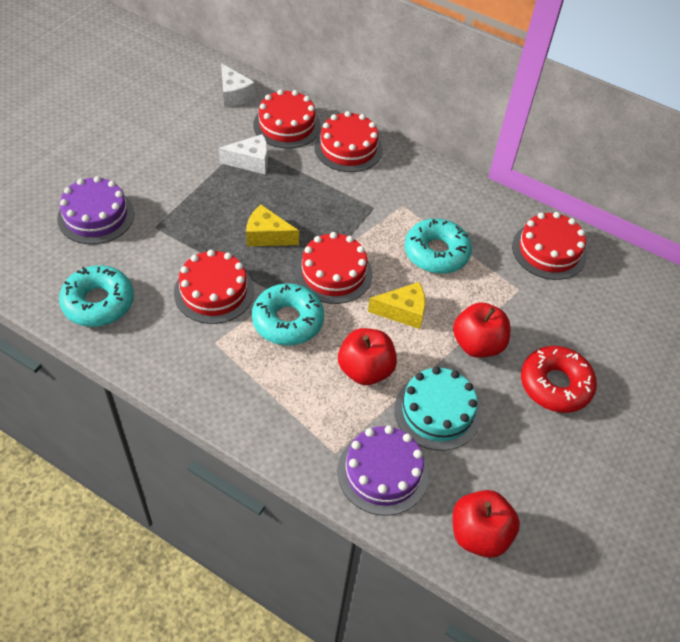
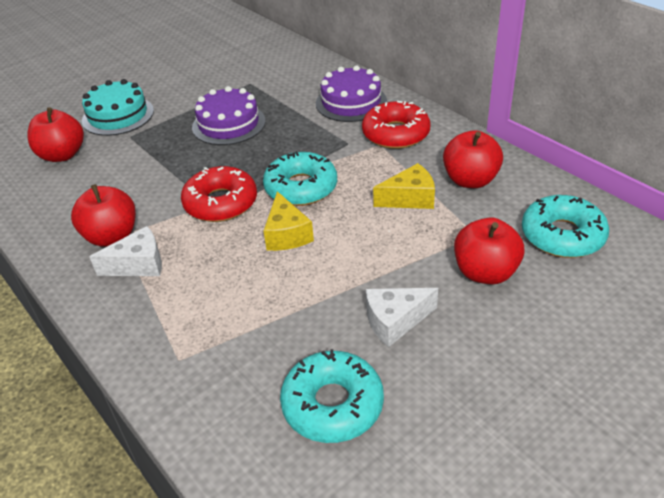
red apple: [338,328,397,385] [453,302,510,358] [453,490,520,558] = 3 -> [27,108,84,162] [71,184,136,247] [443,130,503,188] [454,218,524,285] = 4
red cake: [174,250,254,324] [253,89,321,148] [295,232,372,304] [314,111,383,172] [512,212,587,280] = 5 -> none = 0
red donut: [521,346,597,413] = 1 -> [181,166,257,222] [362,101,431,149] = 2

